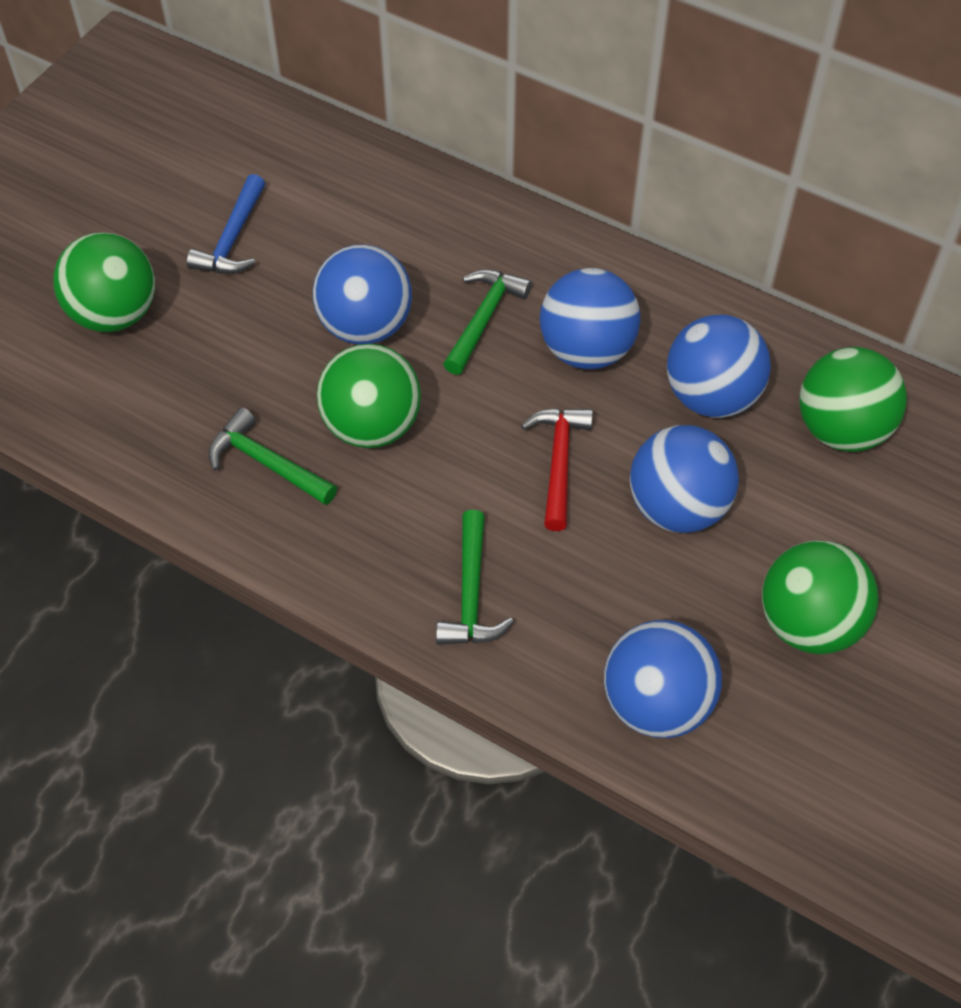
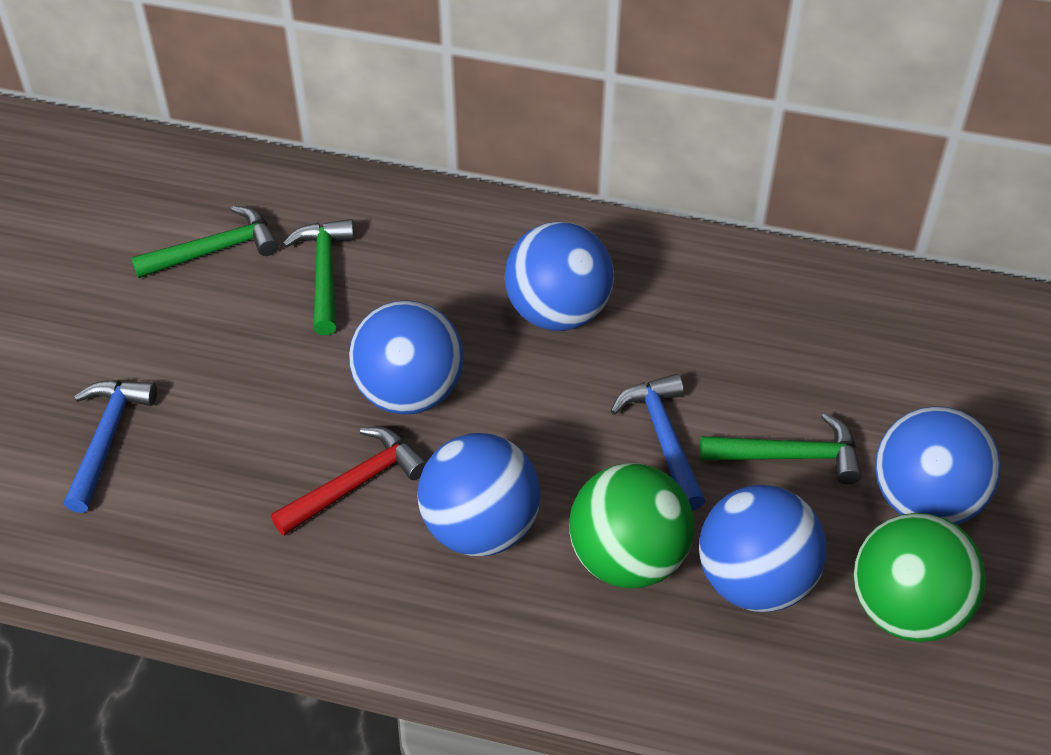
blue hammer: [186,174,265,274] = 1 -> [64,380,157,513] [610,374,705,510] = 2
green ball: [53,232,155,332] [317,344,421,448] [762,541,878,654] [799,347,907,452] = 4 -> [569,463,695,588] [853,513,986,642] = 2

